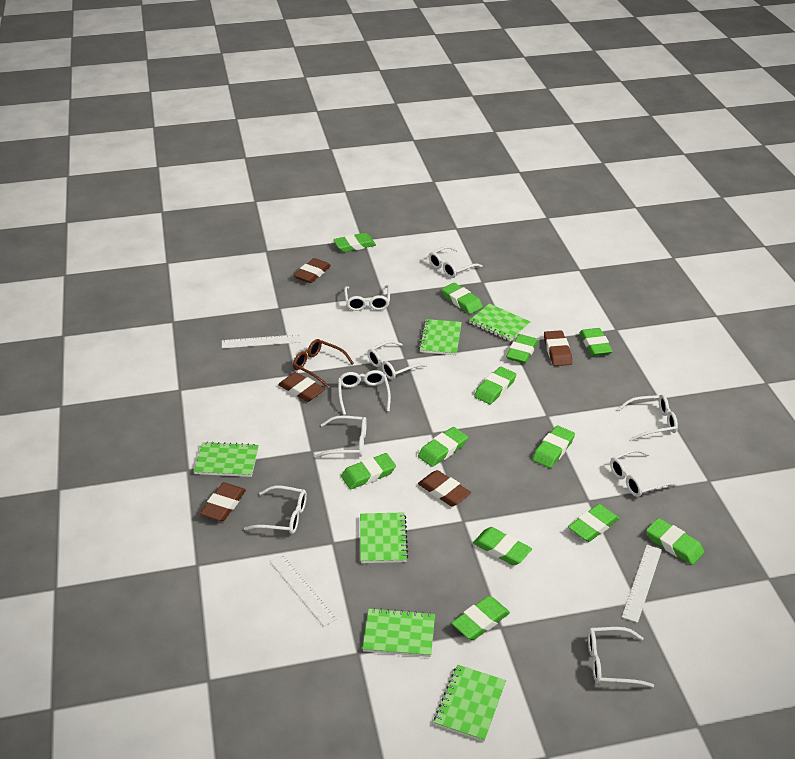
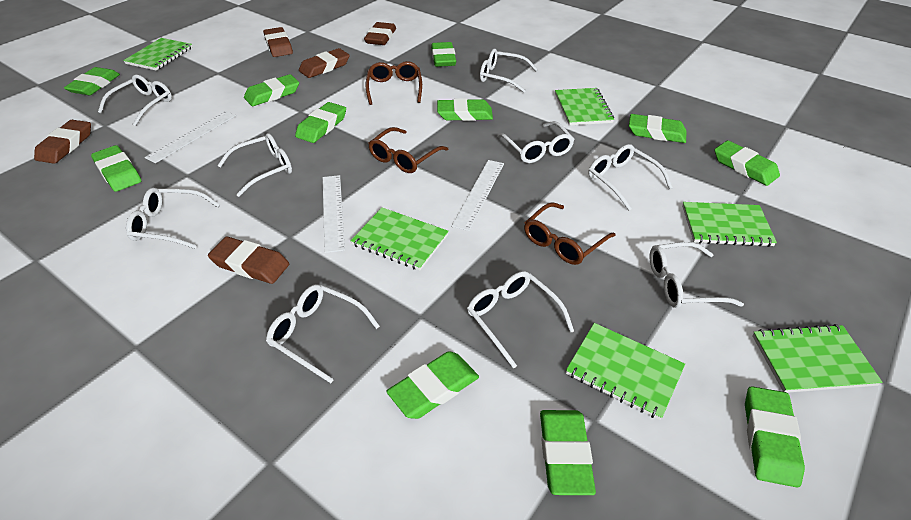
brown glasses: [293,339,354,388] = 1 -> [366,61,422,105] [368,127,448,173] [524,202,616,265] = 3
green eraser: [333,233,376,252] [341,453,396,489] [418,427,468,467] [442,283,483,314] [452,596,510,640] [473,527,532,565] [474,367,516,404] [506,334,538,363] [532,425,575,468] [568,504,619,542] [580,328,613,356] [646,518,704,565] = 12 -> [64,67,120,95] [91,145,141,192] [244,74,299,106] [295,102,346,143] [386,351,479,419] [431,42,456,67] [437,98,493,121] [540,410,596,495] [629,114,686,143] [714,140,780,186] [745,386,805,487] = 11

